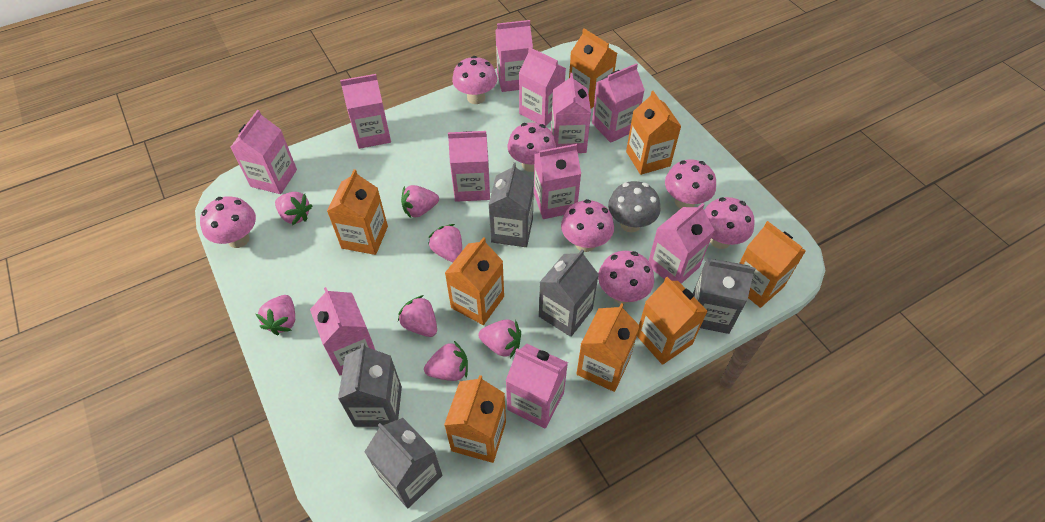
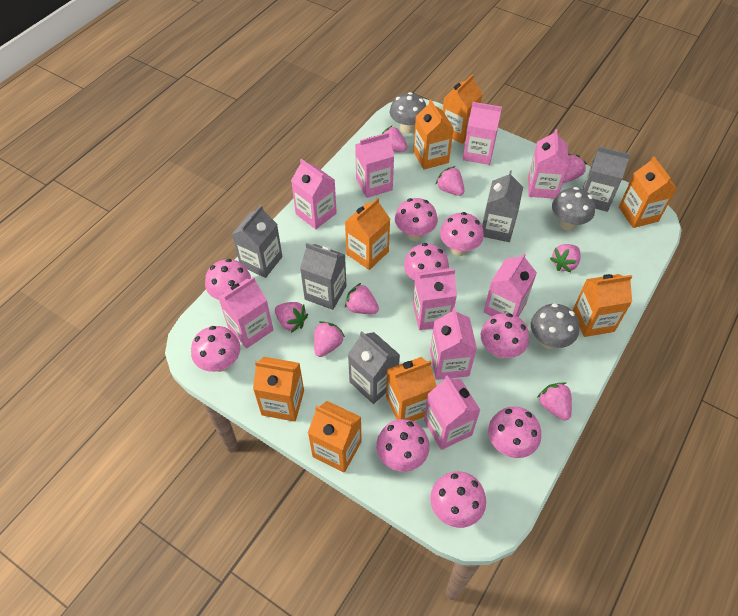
grey mushroom: [608,181,661,232] = 1 -> [390,92,426,134] [531,303,579,349] [552,187,595,230] = 3
pink carton: [230,110,297,194] [310,287,375,375] [340,74,391,149] [448,131,490,202] [495,20,533,92] [506,344,568,428] [519,47,566,126] [534,144,581,219] [551,73,591,153] [592,63,645,143] [649,203,714,284] = 11 -> [218,277,273,348] [291,159,337,229] [355,132,394,198] [413,268,457,330] [424,375,480,450] [430,308,477,380] [463,102,502,165] [484,253,537,317] [528,129,569,199] = 9
pink mushroom: [200,196,256,248] [452,56,497,104] [507,123,556,172] [561,199,614,252] [598,251,654,304] [665,160,716,209] [704,197,755,249] = 7 -> [191,326,240,372] [205,259,251,300] [376,419,430,472] [395,198,438,241] [404,243,449,281] [430,471,486,528] [440,212,484,256] [481,313,529,359] [488,406,541,458] = 9
pink strawberry: [256,295,295,335] [275,192,312,225] [398,295,437,337] [401,185,439,218] [424,341,468,381] [428,224,462,262] [478,319,521,358] = 7 -> [275,302,308,333] [314,321,345,357] [345,283,379,314] [382,125,408,152] [435,166,464,196] [537,382,572,421] [550,244,580,272] [563,154,587,183] = 8

